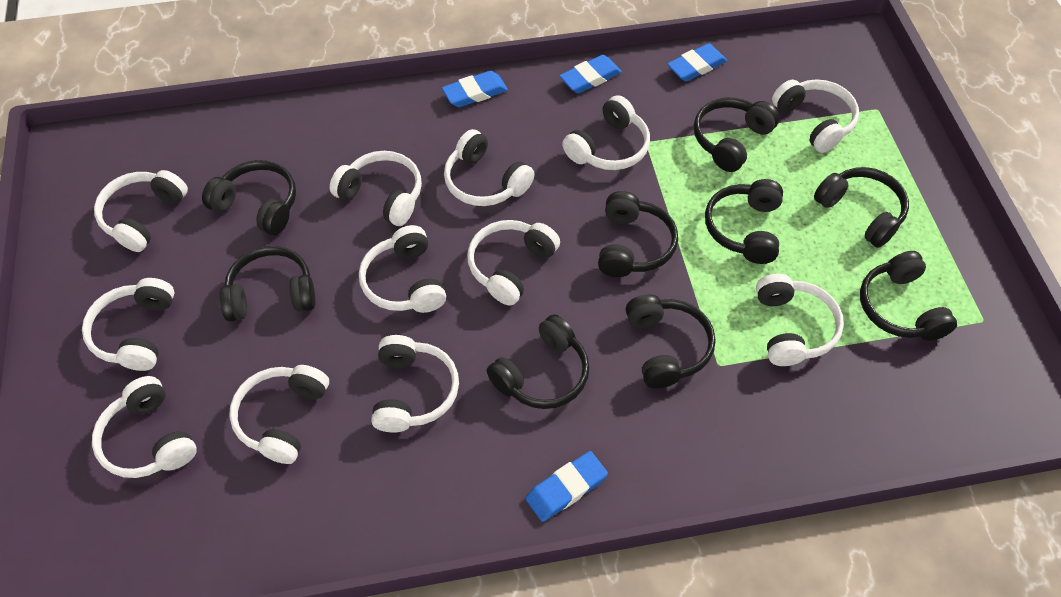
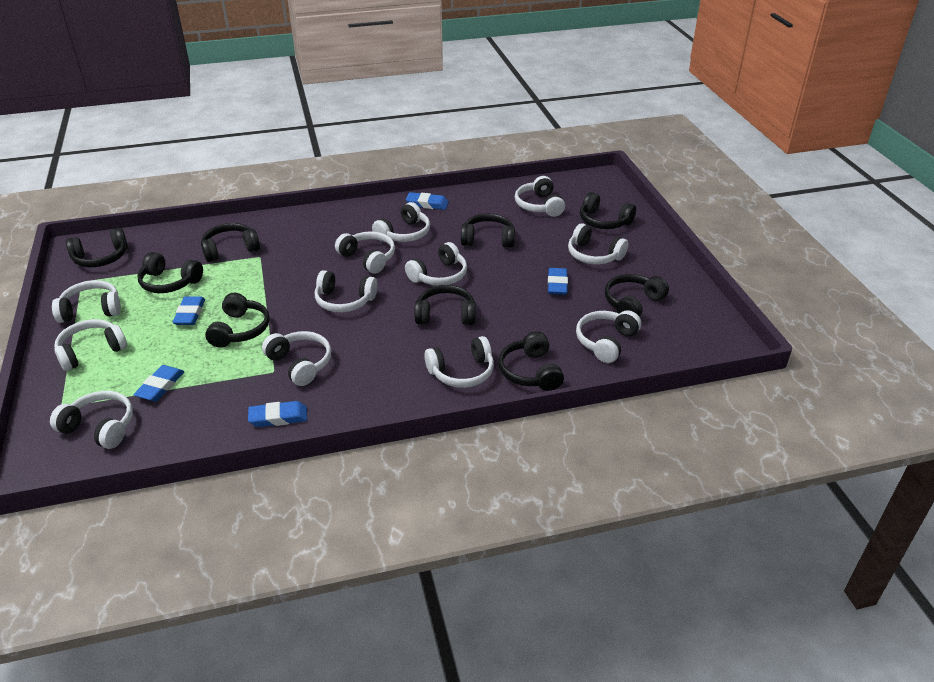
blue eraser: [442,71,508,107] [526,451,608,522] [559,55,622,93] [667,43,727,82] = 4 -> [133,365,185,402] [173,296,205,325] [248,401,307,427] [406,192,449,210] [548,268,568,295] = 5

